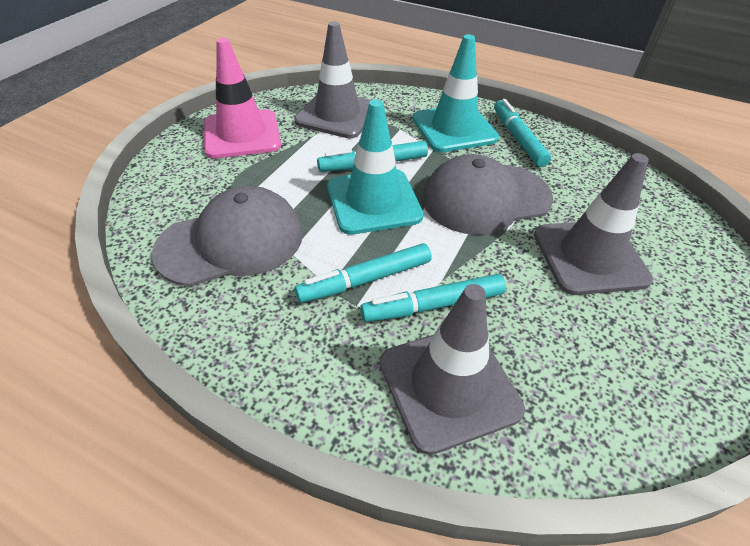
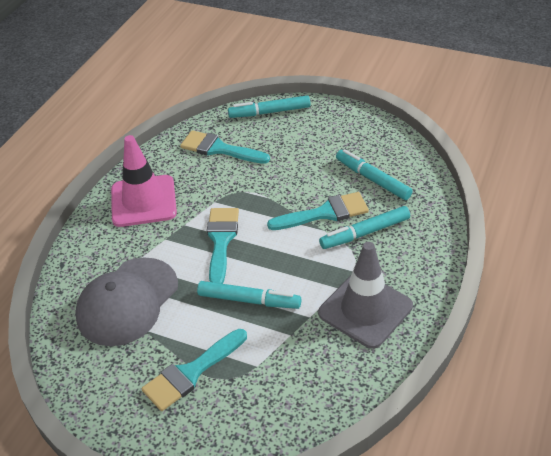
grey cap: [152,186,303,287] [423,154,553,235] = 2 -> [75,258,178,346] = 1
grey traffic cone: [294,21,371,139] [380,284,525,455] [534,153,653,295] = 3 -> [318,242,413,349] = 1
turquoise brush: none = 0 -> [142,329,247,411] [180,130,270,164] [207,208,239,284] [267,192,369,230] = 4
turquoise traffic cone: [327,99,424,235] [413,34,499,152] = 2 -> none = 0

